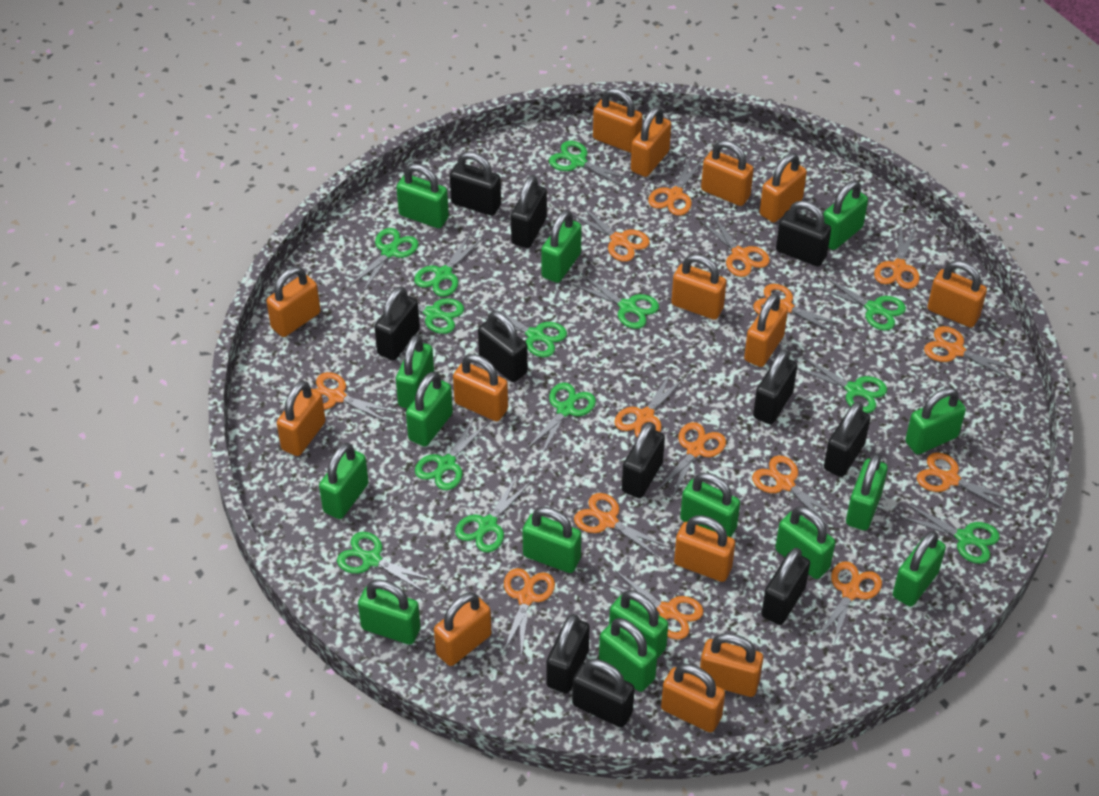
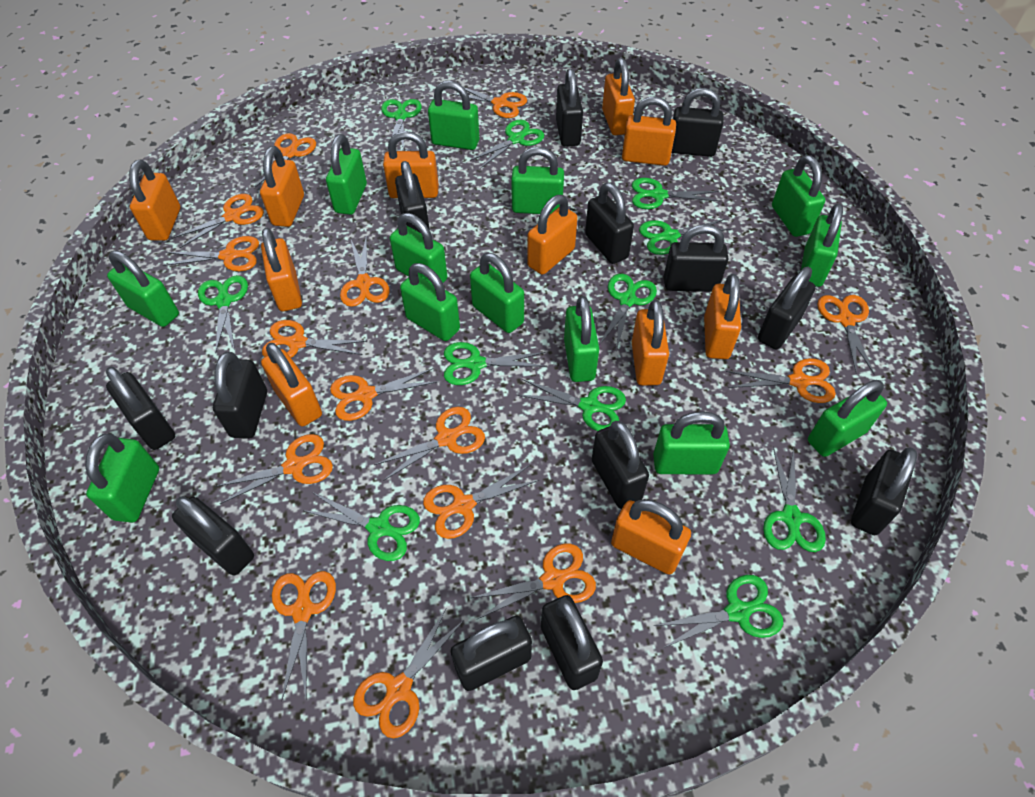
black padlock: [374,286,420,360] [450,152,501,216] [478,311,528,382] [511,175,547,248] [547,614,590,693] [572,659,635,727] [622,422,665,498] [753,350,797,424] [761,548,810,625] [776,201,831,266] [824,402,870,477] = 11 -> [106,367,175,450] [172,496,254,575] [213,352,267,439] [395,161,430,232] [451,616,532,691] [541,595,603,690] [556,69,583,147] [585,182,634,264] [592,421,649,509] [664,224,728,292] [672,88,723,157] [758,267,816,350] [851,448,917,535] = 13
green padlock: [319,443,369,519] [358,580,421,645] [396,164,449,228] [396,335,434,409] [406,371,453,447] [522,507,581,573] [541,210,582,283] [599,618,657,692] [609,590,668,659] [680,473,740,537] [775,506,835,579] [823,180,868,250] [846,453,888,530] [893,531,946,607] [905,387,966,455] = 15 -> [85,434,159,523] [107,250,179,327] [326,134,367,215] [390,213,447,283] [400,263,460,341] [428,81,479,150] [470,253,524,333] [511,147,564,215] [564,296,599,382] [653,411,730,474] [772,155,825,237] [801,203,843,287] [808,380,887,457] = 13
green scissors: [337,532,435,593] [349,228,419,292] [373,289,464,334] [414,234,483,297] [415,416,489,490] [455,474,532,553] [478,305,567,357] [527,383,596,456] [549,141,632,188] [572,274,659,329] [797,356,887,413] [816,276,906,331] [899,503,1000,564] = 13 -> [198,275,248,353] [302,492,420,561] [381,99,422,150] [444,342,547,385] [470,120,544,169] [517,379,626,431] [599,274,657,351] [632,178,720,209] [639,219,732,255] [654,575,783,648] [763,447,826,552] = 11
orange padlock: [266,267,321,337] [277,381,326,456] [434,592,491,666] [453,354,508,421] [593,88,642,153] [631,106,671,177] [661,664,725,733] [671,254,726,320] [674,515,735,582] [700,633,763,697] [701,140,754,206] [744,293,788,367] [760,153,807,223] [927,261,987,328] = 14 -> [129,160,180,241] [260,146,304,227] [261,228,302,311] [261,343,322,426] [383,131,439,198] [527,195,577,275] [602,58,635,135] [611,499,691,575] [622,96,676,166] [632,300,669,386] [704,274,741,359] = 11

